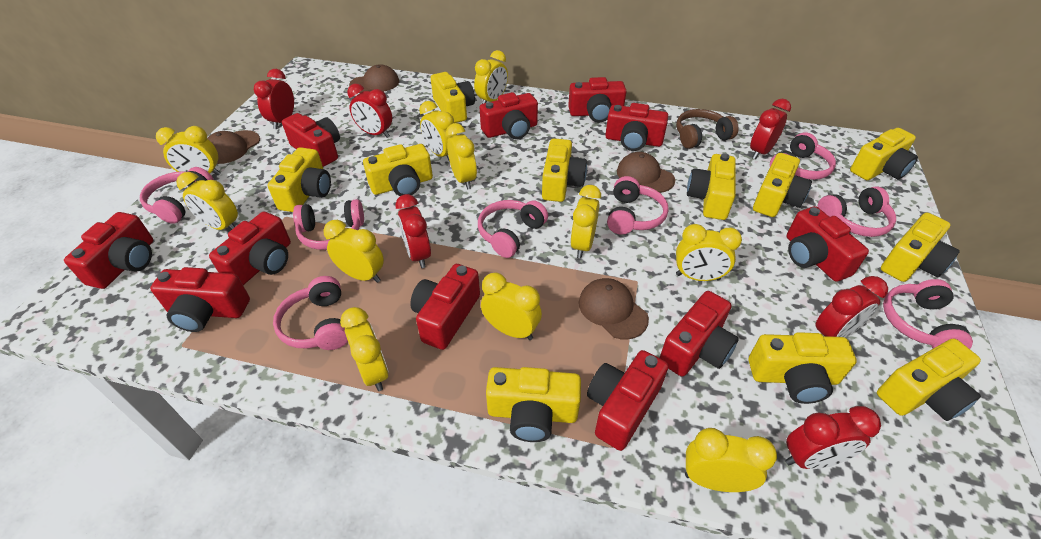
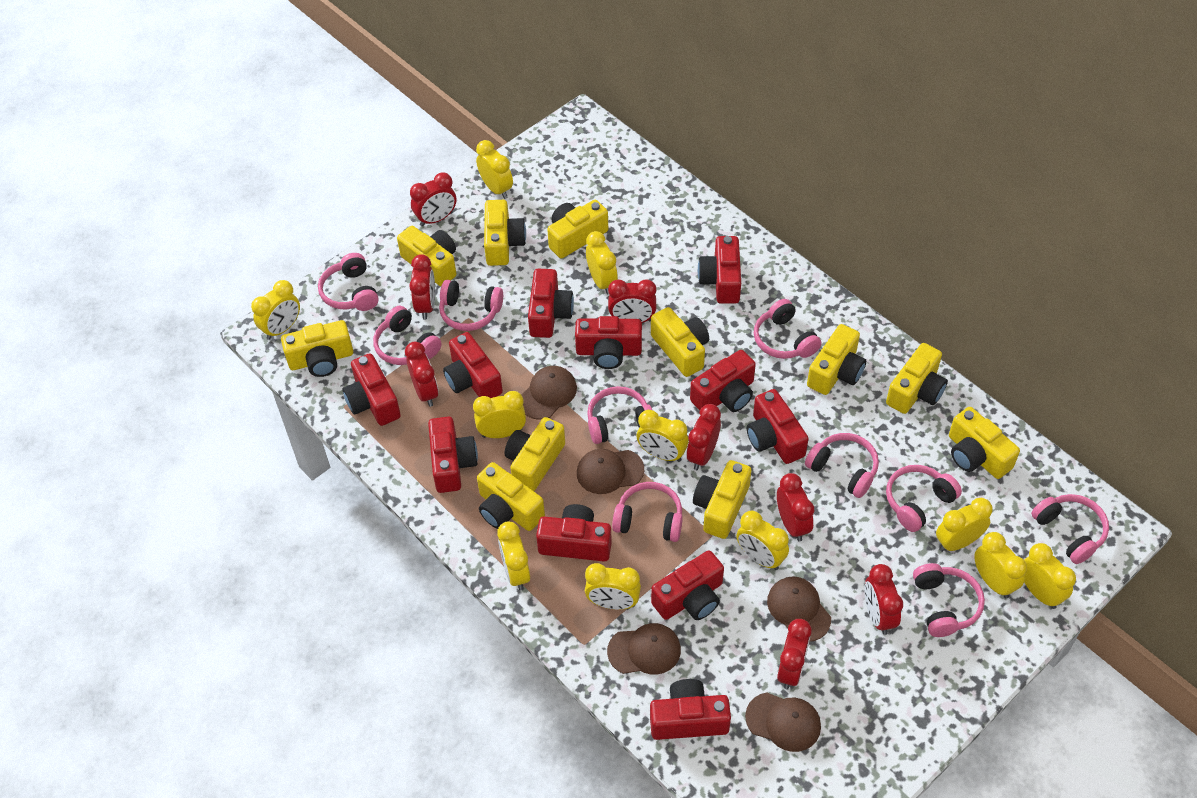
brown cap: [207,130,260,164] [349,64,399,93] [579,278,649,339] [617,152,675,193] = 4 -> [521,366,577,420] [577,449,644,494] [607,623,681,675] [745,692,821,752] [767,576,831,642] = 5
brown headphones: [676,109,739,149] = 1 -> none = 0
pink headphones: [140,167,214,224] [273,276,348,350] [293,199,364,250] [478,200,548,258] [607,176,669,235] [770,132,836,180] [817,186,896,237] [883,279,973,349] = 8 -> [318,253,379,311] [373,306,441,365] [439,280,503,331] [587,386,652,444] [612,482,683,542] [754,299,821,359] [805,433,879,498] [886,465,962,532] [913,563,985,637] [1031,494,1109,564] = 10
red clock: [254,69,294,129] [347,84,392,138] [395,194,431,268] [750,99,791,160] [785,406,881,469] [815,276,888,338] = 6 -> [405,342,438,407] [409,254,435,320] [410,172,456,226] [608,280,656,323] [686,404,721,470] [777,473,814,541] [777,619,812,689] [864,564,903,635] = 8

